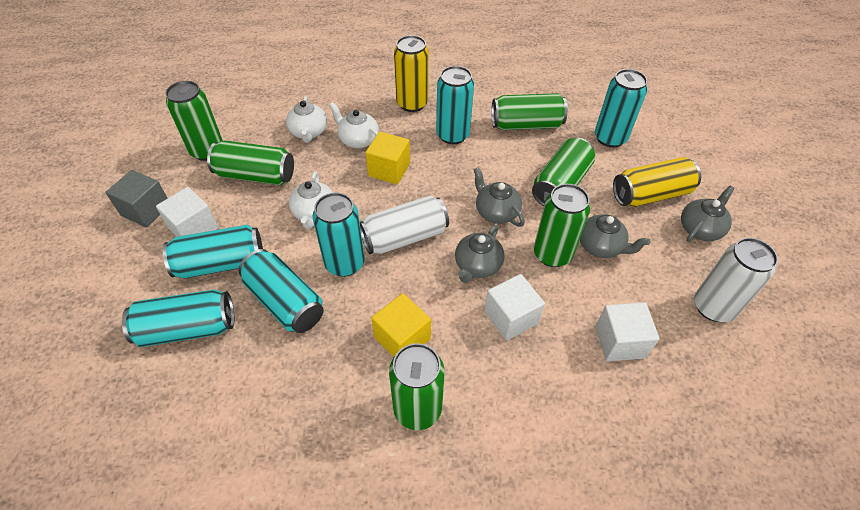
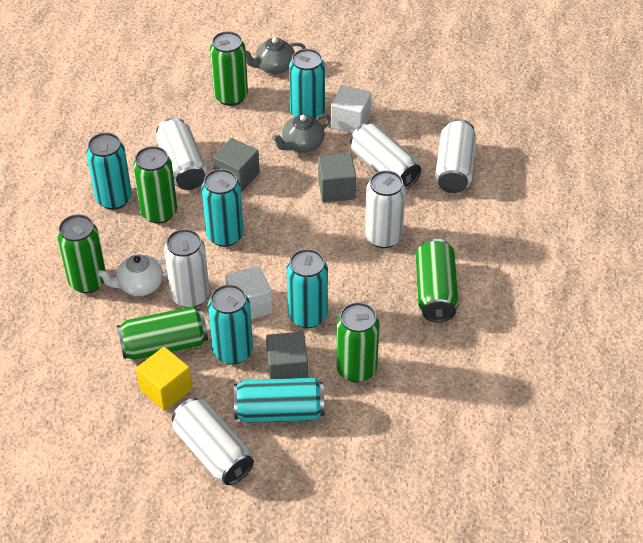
grey cube: [106,170,168,227] = 1 -> [213,138,260,192] [266,332,308,379] [318,153,356,202] = 3
grey teapot: [455,225,504,283] [473,167,525,227] [580,214,650,258] [681,186,735,242] = 4 -> [246,37,306,74] [272,114,331,153] = 2
white can: [360,195,449,254] [694,238,778,322] = 2 -> [156,117,207,190] [164,229,209,308] [172,398,254,485] [350,123,421,189] [365,170,406,248] [435,119,476,193] = 6
white cube: [156,187,218,237] [484,274,545,341] [596,302,660,361] = 3 -> [225,265,273,320] [331,85,371,133] = 2
white teapot: [286,96,327,143] [289,172,333,229] [329,102,379,148] = 3 -> [97,254,167,296] = 1
yellow can: [394,35,429,112] [613,157,701,207] = 2 -> none = 0
yellow cube: [366,132,410,184] [371,293,431,357] = 2 -> [136,347,192,411] = 1

